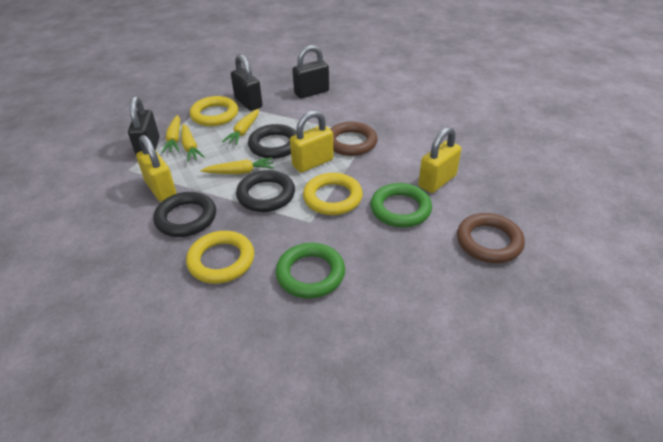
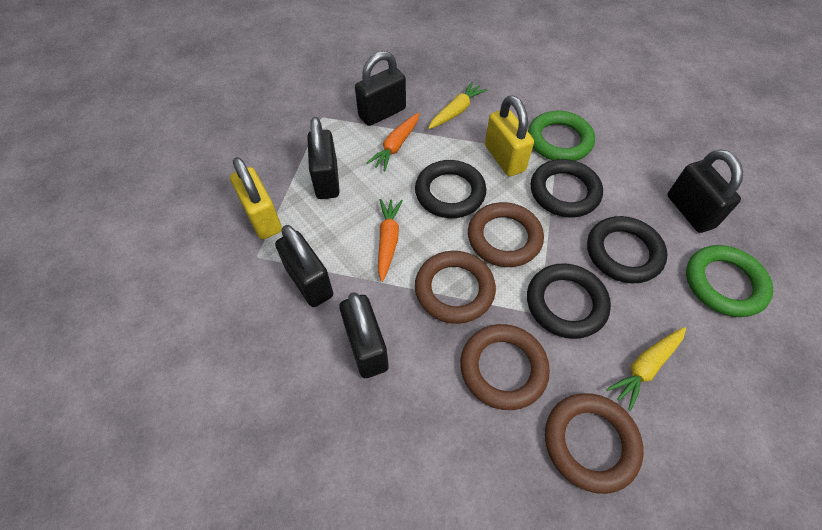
black padlock: [128,96,160,155] [231,54,263,111] [292,45,329,99] = 3 -> [275,225,333,307] [307,117,340,199] [339,292,389,378] [355,51,406,126] [667,149,743,233] = 5
black ring: [153,192,216,237] [236,170,295,212] [248,124,297,159] = 3 -> [415,160,486,218] [527,263,611,339] [531,159,603,217] [587,216,668,283] = 4
brown ring: [330,122,378,156] [457,213,525,263] = 2 -> [415,251,496,324] [460,324,550,410] [468,202,544,267] [545,393,644,494] = 4
orange carrot: none = 0 -> [366,112,420,171] [378,199,403,282] = 2
yellow carrot: [162,115,180,153] [181,124,205,162] [201,158,274,174] [222,109,259,145] = 4 -> [428,82,487,129] [606,327,686,411] = 2
yellow padlock: [136,135,176,202] [290,110,334,173] [418,127,461,193] = 3 -> [230,157,282,239] [485,95,534,176] = 2
yellow ring: [186,231,254,284] [190,96,238,126] [303,173,363,215] = 3 -> none = 0

